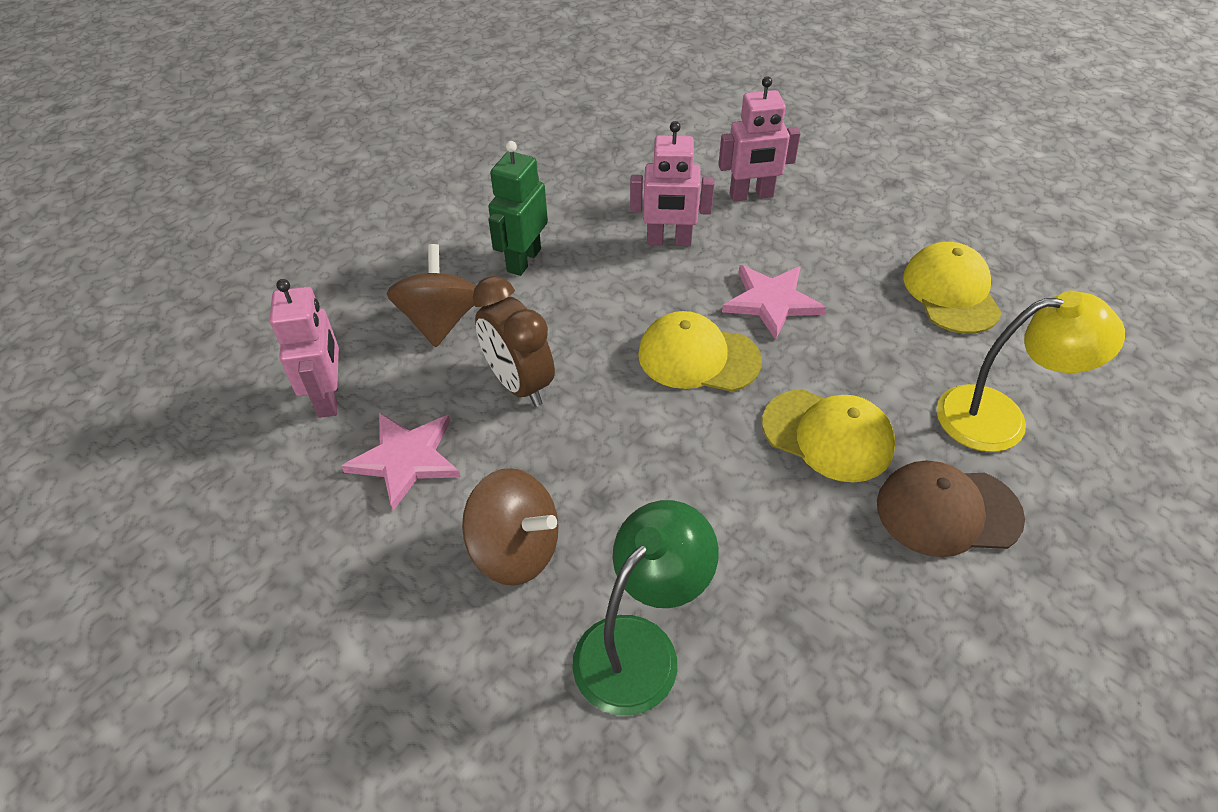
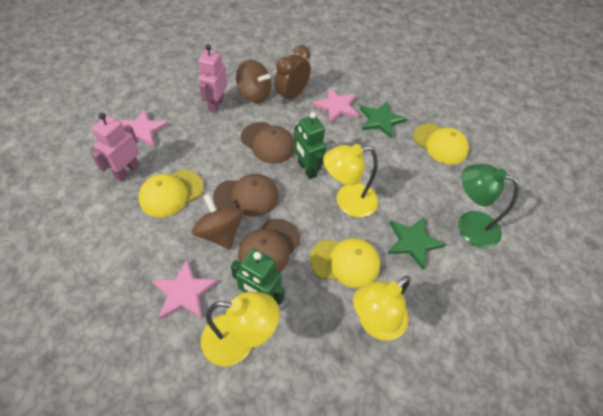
brown cap: [877,460,1025,557] = 1 -> [213,174,279,217] [238,219,301,272] [241,122,294,164] = 3
green robot: [488,141,548,276] = 1 -> [231,248,285,305] [294,112,327,179] = 2
green star: none = 0 -> [360,102,407,138] [388,217,446,270] = 2
pink robot: [270,279,339,418] [630,121,714,246] [718,76,801,202] = 3 -> [91,113,140,182] [198,44,227,113] = 2
pink star: [341,413,460,511] [722,265,826,340] = 2 -> [119,109,169,147] [152,260,218,320] [312,88,359,123] = 3
yellow lamp: [936,291,1125,452] = 1 -> [201,291,280,366] [323,144,378,217] [353,276,410,341] = 3

